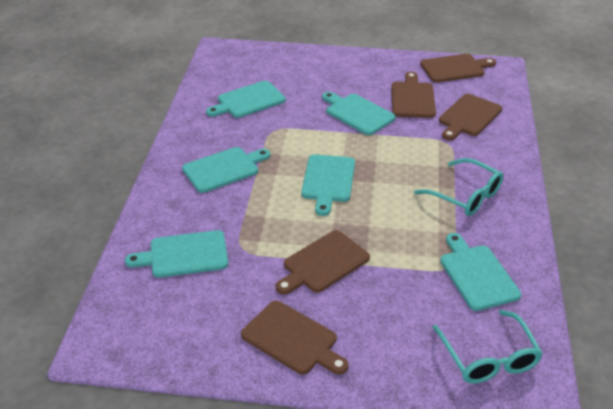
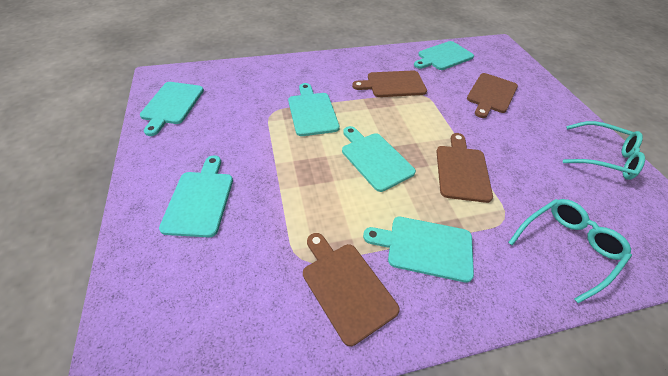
brown cutting board: [241,301,349,375] [276,230,370,295] [391,72,436,118] [420,54,496,83] [439,94,502,140] = 5 -> [303,233,400,346] [352,71,427,97] [436,133,493,203] [467,73,518,118] = 4

